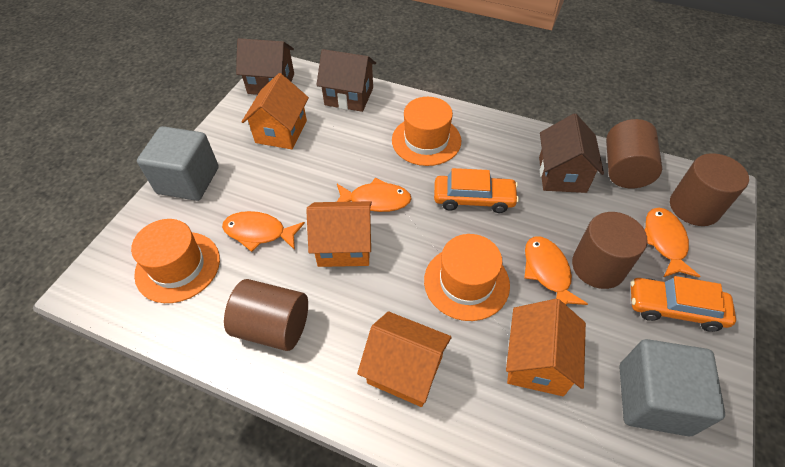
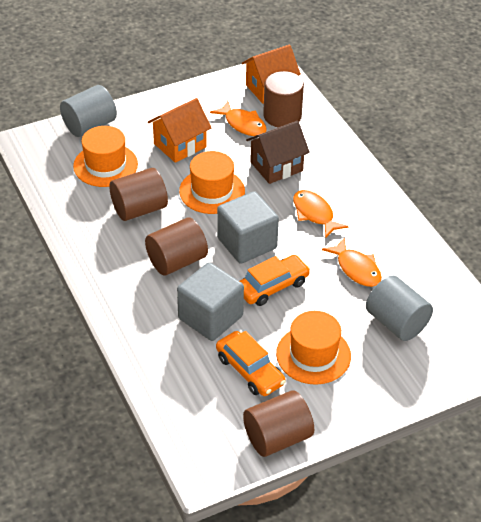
brown house: [236,38,294,95] [316,49,376,112] [539,114,604,193] = 3 -> [246,121,310,184] = 1
grey cylinder: none = 0 -> [60,85,117,137] [366,275,433,341] = 2
orange fish: [222,211,305,252] [337,178,412,212] [524,237,588,305] [645,208,700,278] = 4 -> [210,101,267,136] [293,190,348,238] [322,237,382,287] = 3
orange house: [242,73,309,149] [306,201,372,267] [357,311,452,407] [506,299,586,396] = 4 -> [148,98,212,163] [242,45,301,104] = 2

